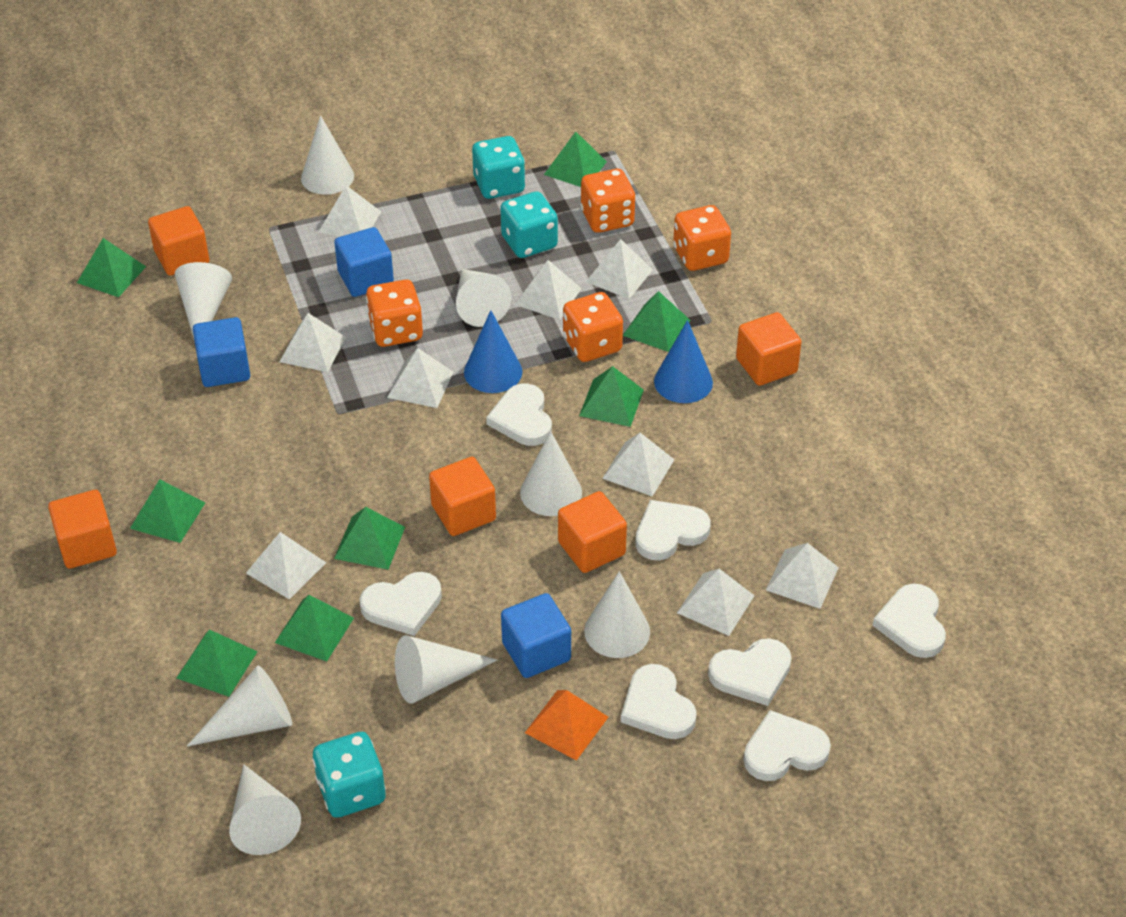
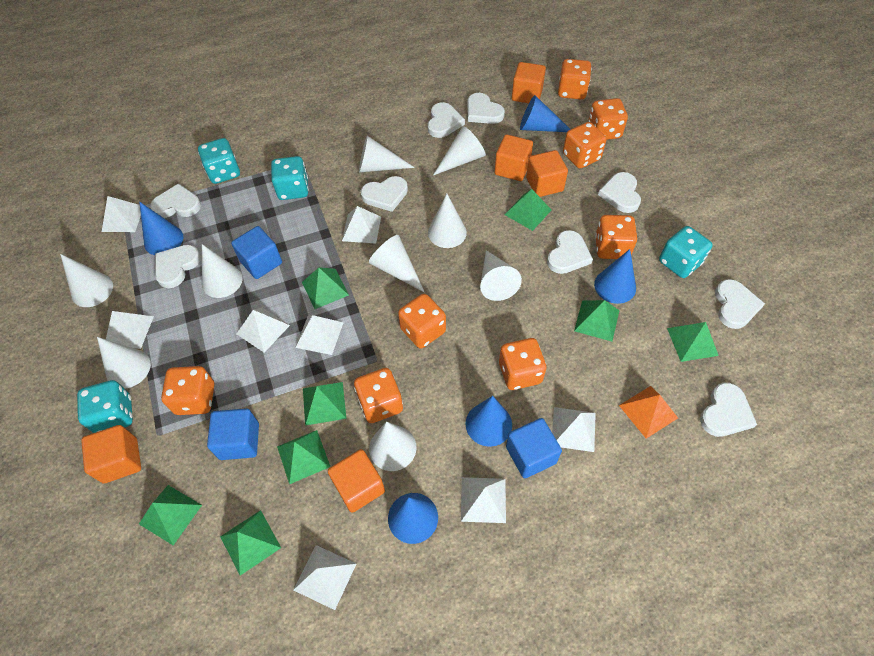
blue cone: [464,310,522,393] [654,320,713,403] = 2 -> [139,202,183,255] [388,493,438,544] [465,396,512,447] [520,95,570,132] [594,249,636,304] = 5
orange dice: [366,280,423,347] [563,292,623,362] [581,169,635,233] [673,205,731,271] = 4 -> [161,366,214,415] [354,368,403,423] [398,294,446,348] [499,338,547,390] [558,59,592,99] [563,122,606,168] [588,98,628,140] [595,215,637,259] = 8
turquoise dice: [312,732,386,818] [472,136,525,199] [500,191,558,258] = 3 -> [77,380,133,433] [198,138,240,184] [271,156,309,200] [659,226,713,278] = 4
white cone: [175,262,232,342] [187,666,292,746] [229,765,301,855] [301,115,354,195] [395,635,497,704] [456,269,511,327] [520,431,582,516] [584,571,650,658] = 8 -> [60,254,113,307] [97,337,151,389] [202,244,243,298] [359,136,415,172] [369,235,425,293] [369,421,416,471] [428,194,467,248] [433,126,486,175] [480,250,522,301] = 9
white heart: [360,572,442,636] [486,383,552,446] [621,664,697,739] [635,500,711,560] [708,638,792,706] [743,710,831,781] [872,584,946,658] = 7 -> [150,184,201,218] [155,245,201,288] [361,176,408,212] [428,102,465,138] [467,93,505,124] [547,230,593,274] [598,172,641,213] [700,383,757,437] [715,279,765,329] = 9
white pyramid: [246,532,326,599] [280,313,346,372] [319,185,381,237] [387,348,453,408] [515,260,582,320] [586,239,653,299] [602,433,675,497] [677,569,755,636] [766,543,839,609] = 9 -> [102,196,141,232] [106,311,154,349] [237,308,290,353] [293,545,356,610] [295,315,344,355] [342,206,381,244] [461,477,506,523] [552,407,596,452] = 8

